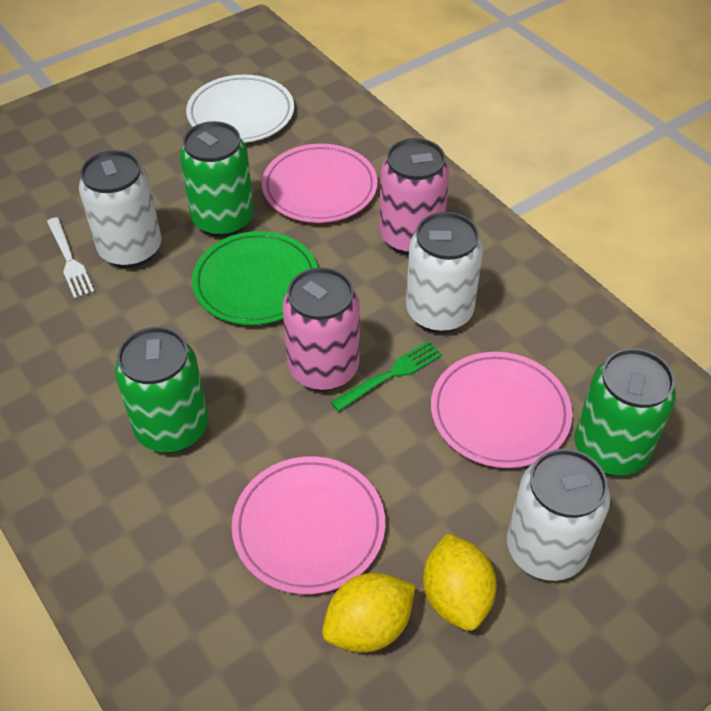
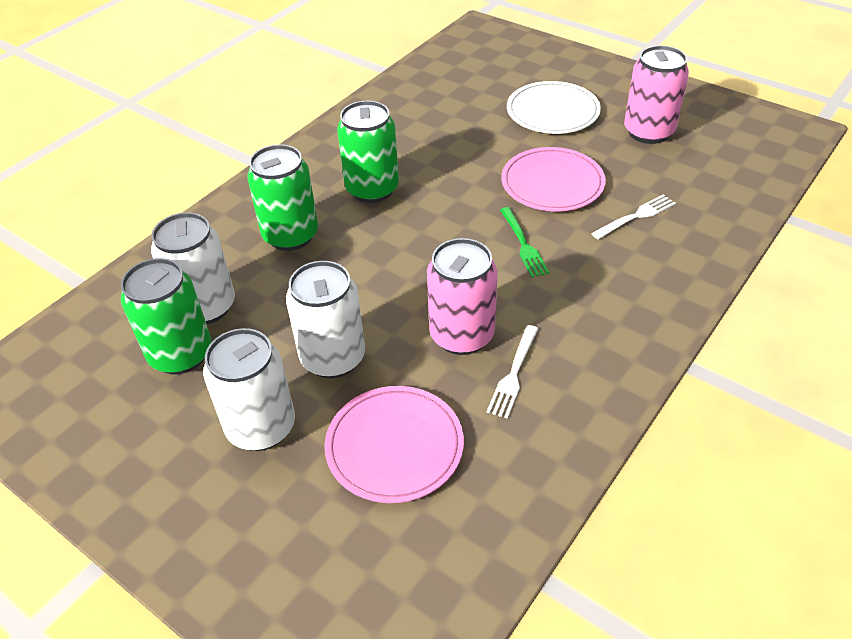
green plate: [192,231,318,325] = 1 -> none = 0
pink plate: [232,456,385,594] [262,144,378,223] [431,352,572,468] = 3 -> [325,386,464,503] [501,147,606,212] = 2
white fork: [47,217,94,299] = 1 -> [487,325,538,419] [591,194,676,239] = 2
yellow lemon: [322,573,416,653] [423,533,497,631] = 2 -> none = 0

